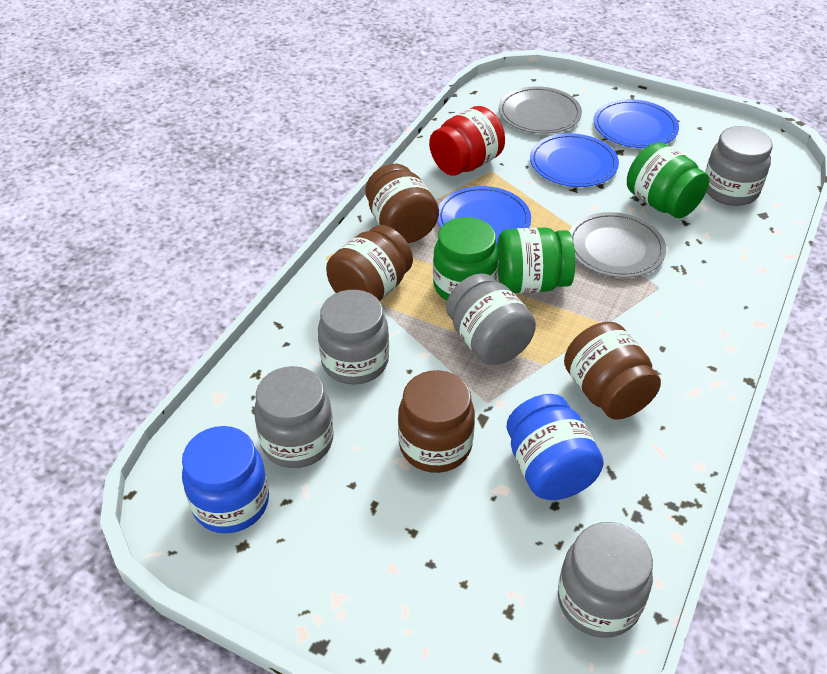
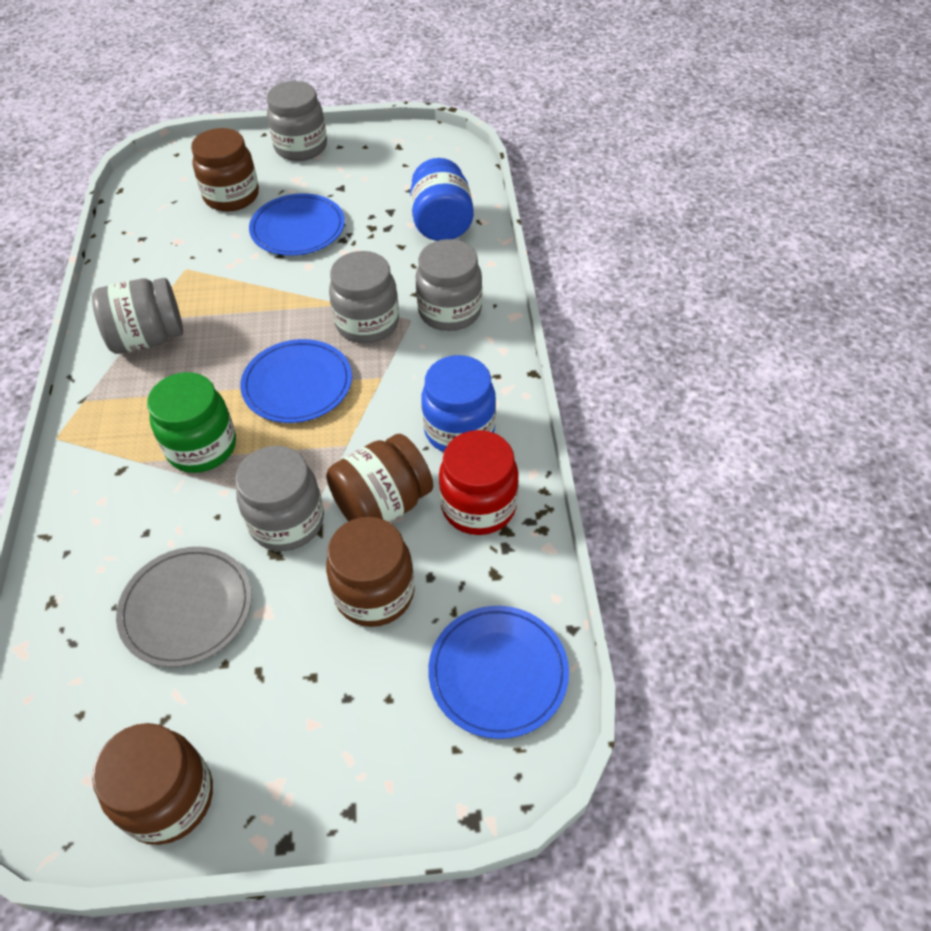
green jar: [433,217,499,301] [497,227,575,293] [627,142,709,218] = 3 -> [147,372,236,473] = 1
grey plate: [499,86,582,134] [569,212,666,278] = 2 -> [116,547,252,667] = 1

